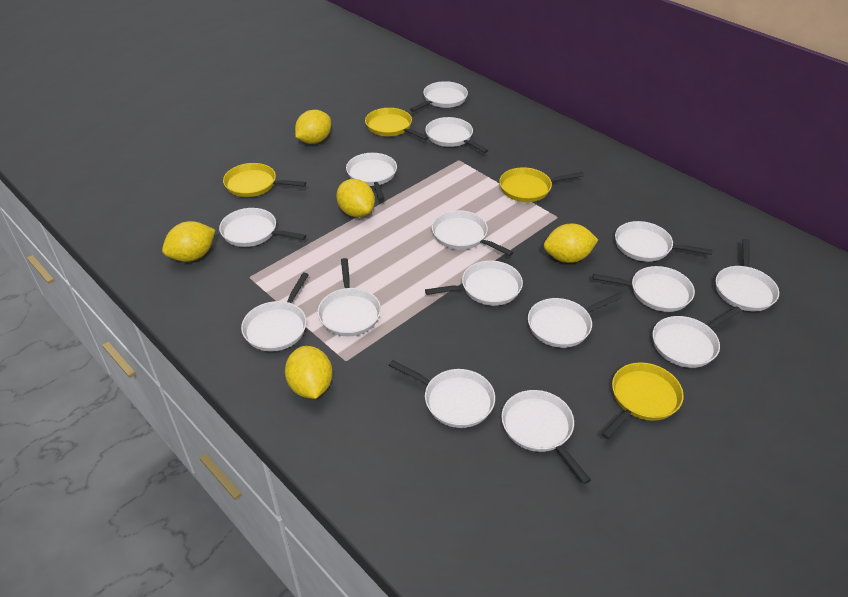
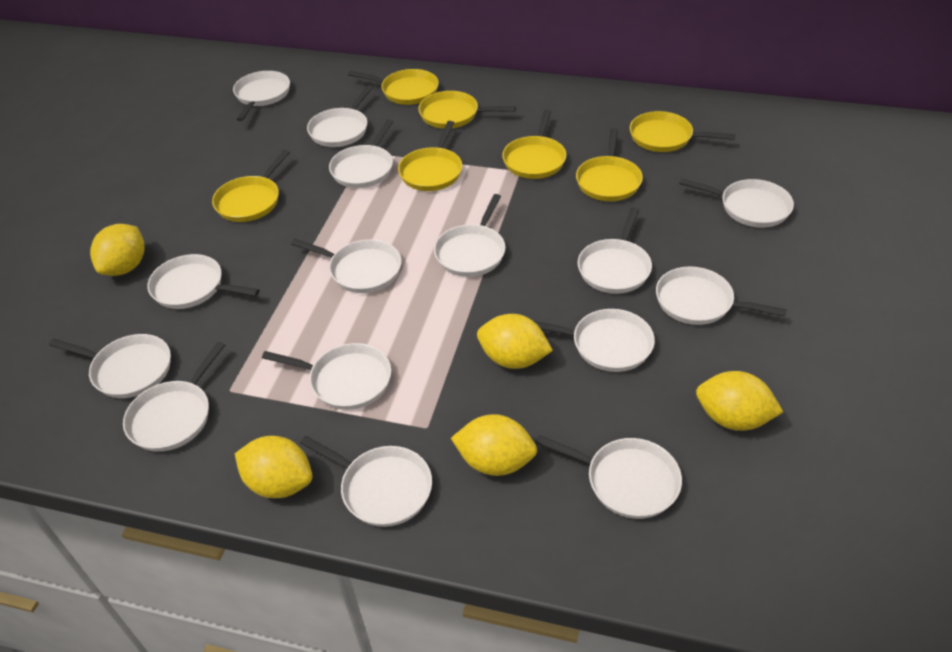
yellow pan: [223,163,306,197] [365,108,429,140] [499,167,584,202] [602,362,684,439] = 4 -> [212,150,290,222] [348,69,439,105] [398,121,462,191] [418,91,516,129] [502,109,566,179] [576,128,643,201] [630,111,735,152] = 7

